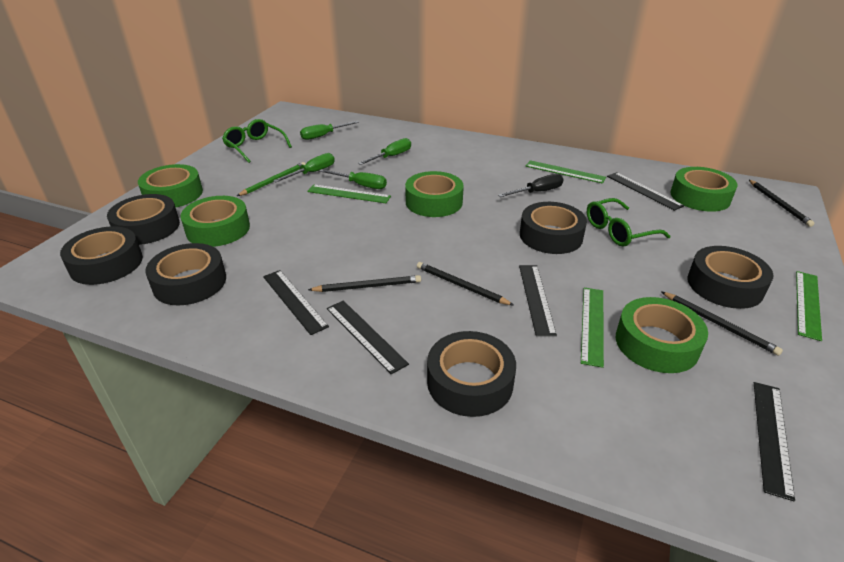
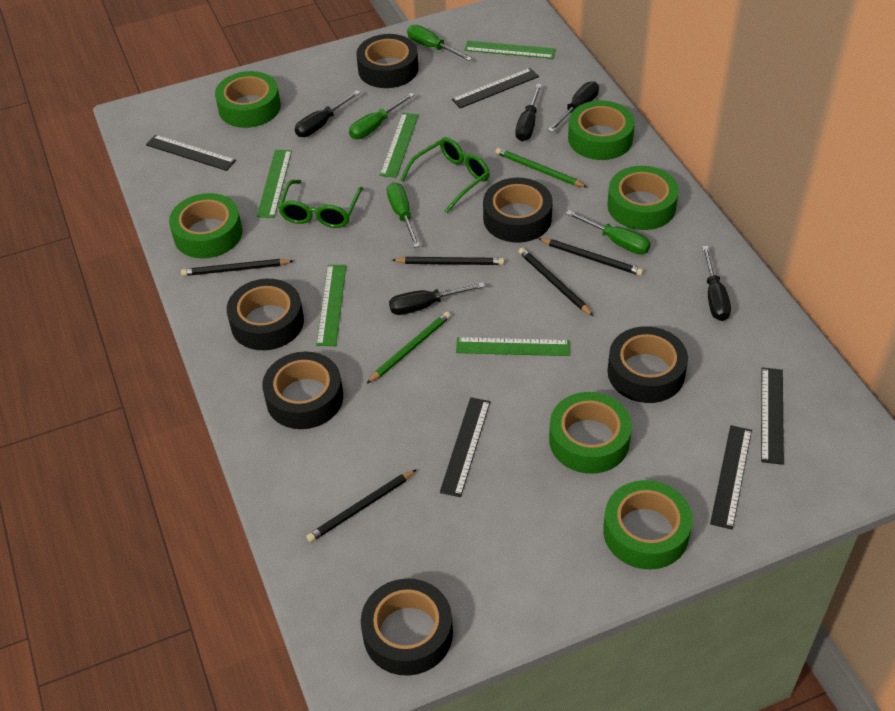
black pencil: [308,275,421,292] [417,262,514,306] [662,292,783,356] [749,180,815,227] = 4 -> [181,259,293,276] [306,469,417,542] [392,257,504,265] [518,248,593,316] [538,238,644,276] = 5
black screwdriver: [498,174,564,197] = 1 -> [295,90,360,137] [389,282,485,315] [515,84,542,141] [548,81,599,132] [702,246,731,321] = 5
green pencil: [237,162,305,196] = 1 -> [367,312,451,384] [495,148,587,187] = 2
green ruler: [307,184,391,203] [526,160,606,184] [581,288,604,368] [796,271,822,341] = 4 -> [257,150,292,218] [316,265,346,346] [380,113,419,178] [456,337,570,356] [464,41,556,59] = 5
green tape: [138,164,203,208] [180,196,250,247] [405,171,464,217] [616,297,708,373] [671,167,738,212] = 5 -> [169,193,243,259] [215,71,281,128] [549,392,632,474] [568,100,635,160] [603,480,693,569] [607,166,679,230] = 6

